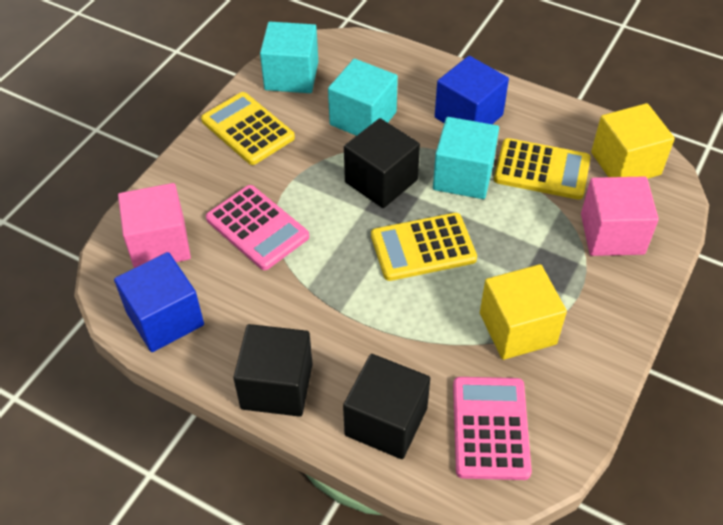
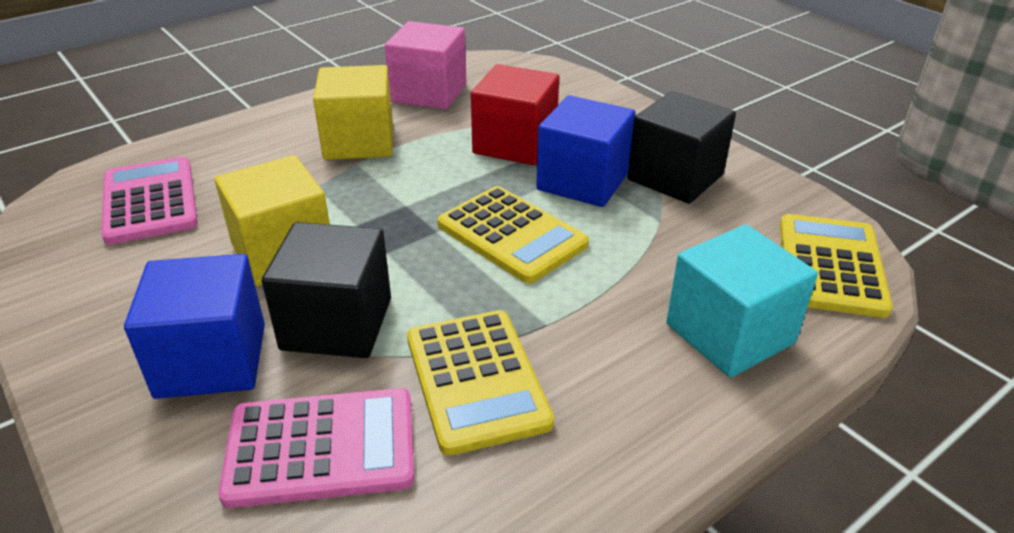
black cube: [233,324,313,417] [343,354,430,459] [344,118,420,208] = 3 -> [262,222,391,358] [628,91,736,204] = 2
pink cube: [118,183,191,268] [581,176,659,256] = 2 -> [385,21,466,110] = 1
red cube: none = 0 -> [471,64,559,165] = 1
turquoise cube: [260,22,318,93] [328,59,398,136] [433,117,499,199] = 3 -> [666,224,818,378] = 1

